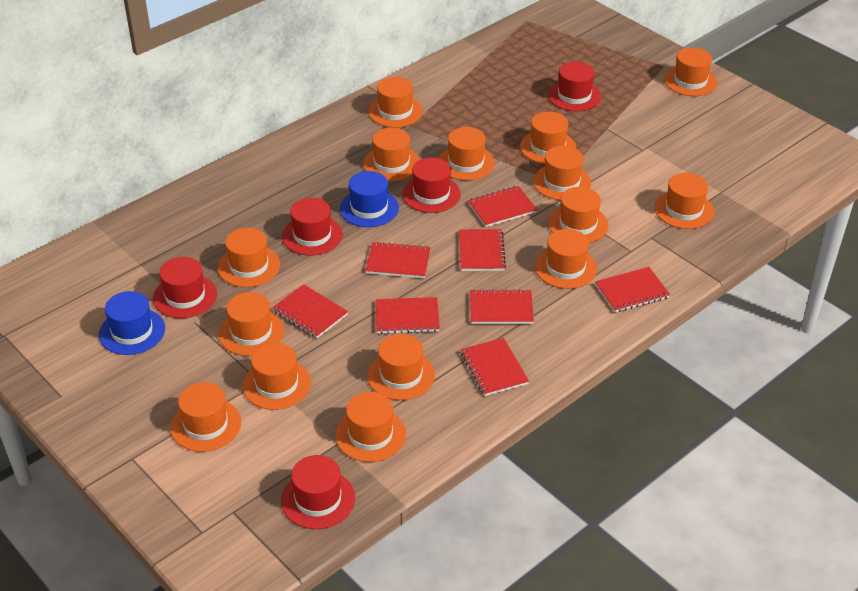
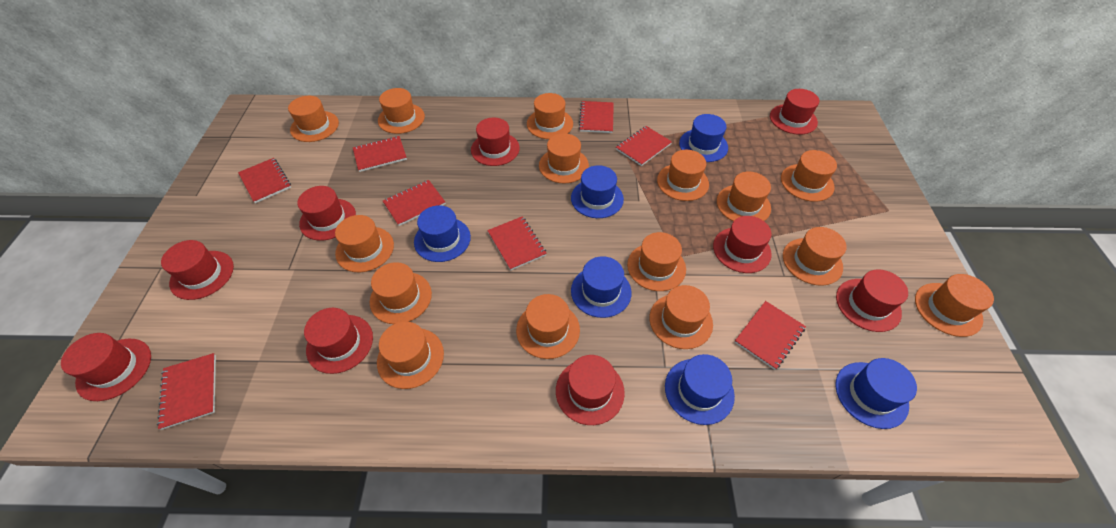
blue hat: [99,291,165,355] [340,171,399,227] = 2 -> [414,205,471,262] [571,165,624,218] [571,256,632,318] [665,354,735,425] [679,114,728,162] [835,358,917,429] = 6
red hat: [153,257,217,318] [281,455,355,529] [282,198,343,255] [402,157,461,213] [548,62,602,111] = 5 -> [61,333,151,401] [161,240,234,300] [297,186,356,241] [304,308,373,374] [471,118,520,166] [556,355,625,425] [713,216,772,273] [770,89,819,135] [836,269,908,332] = 9

